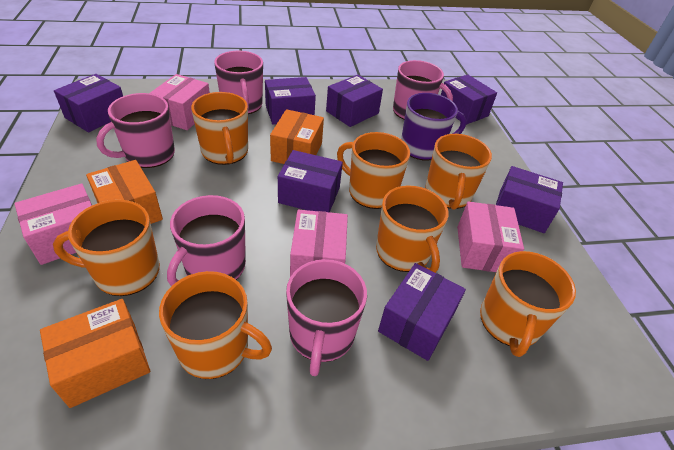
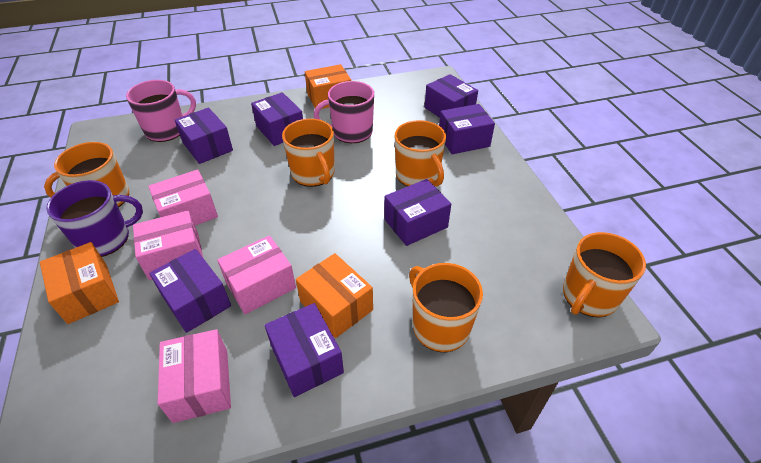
orange mug: [53,200,160,296] [159,271,272,379] [191,92,248,165] [337,132,410,209] [376,186,448,273] [425,134,492,210] [480,251,576,357] = 7 -> [44,142,129,207] [282,119,335,187] [395,120,446,187] [409,263,483,352] [563,232,646,317] = 5
pink mug: [96,93,175,168] [167,195,246,286] [214,51,263,114] [286,259,367,376] [393,60,453,120] = 5 -> [126,80,196,142] [314,81,374,143] = 2

